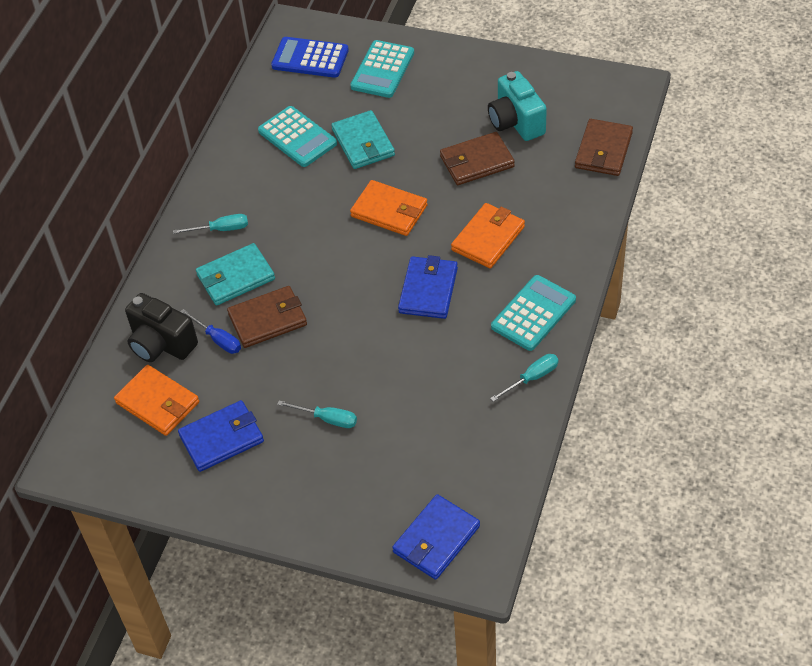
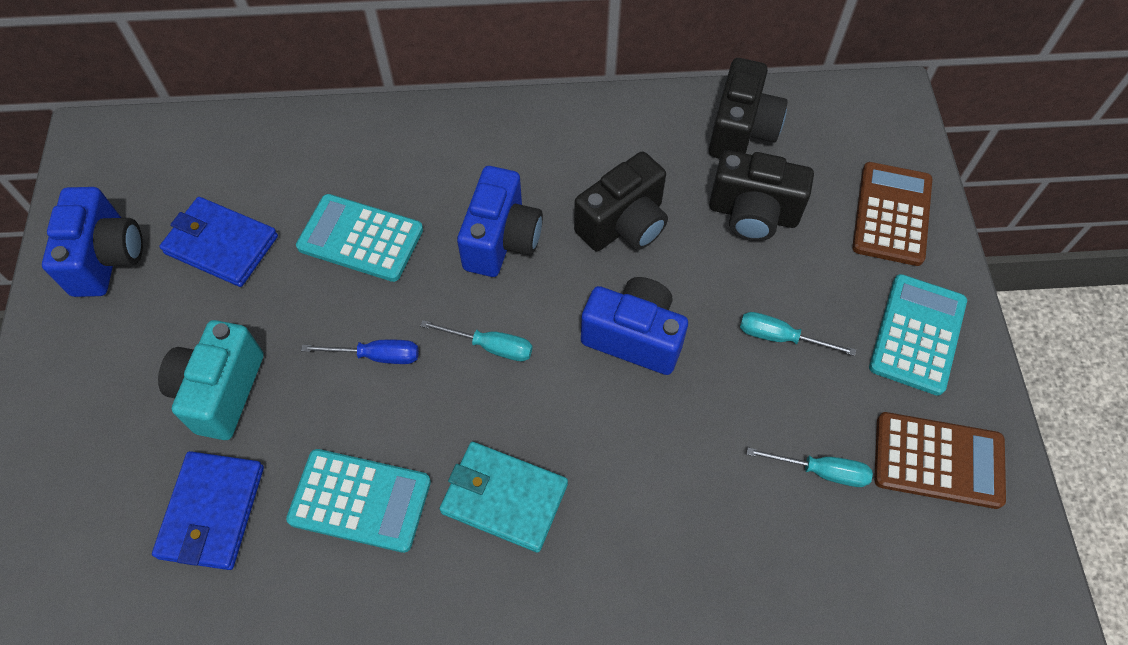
black camera: [125,293,198,362] = 1 -> [574,151,668,251] [709,58,788,159] [709,150,814,241] = 3
blue calculator: [271,37,349,78] = 1 -> none = 0
blue camera: none = 0 -> [42,187,143,297] [457,166,543,277] [581,277,688,375] = 3
blue wallet: [178,400,264,472] [392,494,480,580] [398,255,458,319] = 3 -> [152,451,264,570] [159,197,278,287] = 2
brown calculator: none = 0 -> [852,162,932,266] [874,412,1006,509] = 2
brown wallet: [227,286,307,348] [440,132,515,185] [575,119,633,176] = 3 -> none = 0
orange wallet: [114,365,199,436] [350,180,428,236] [451,203,525,268] = 3 -> none = 0
turquoise wallet: [196,243,275,306] [331,110,395,169] = 2 -> [440,442,568,553] = 1

